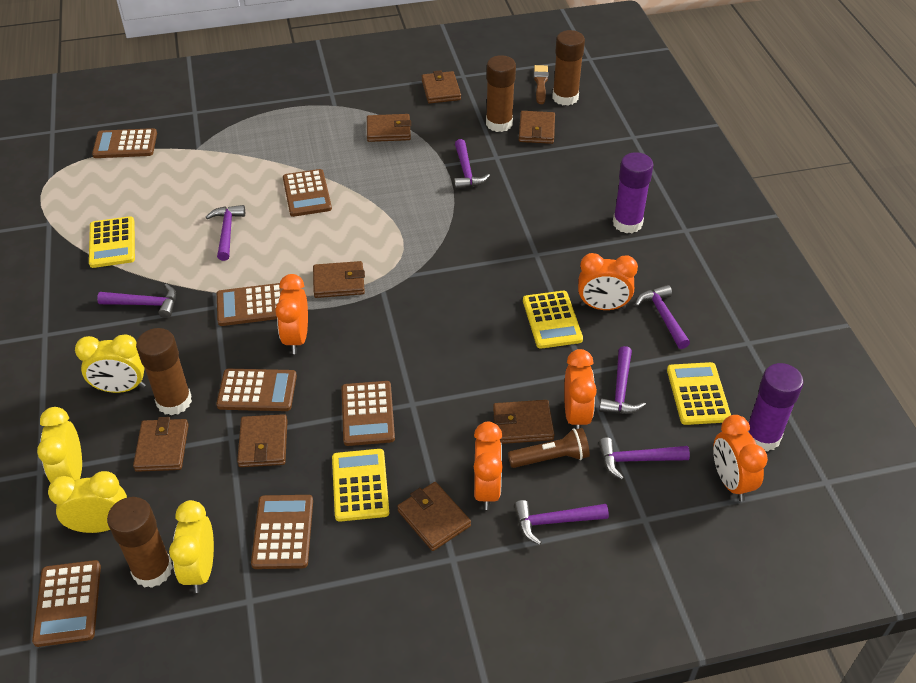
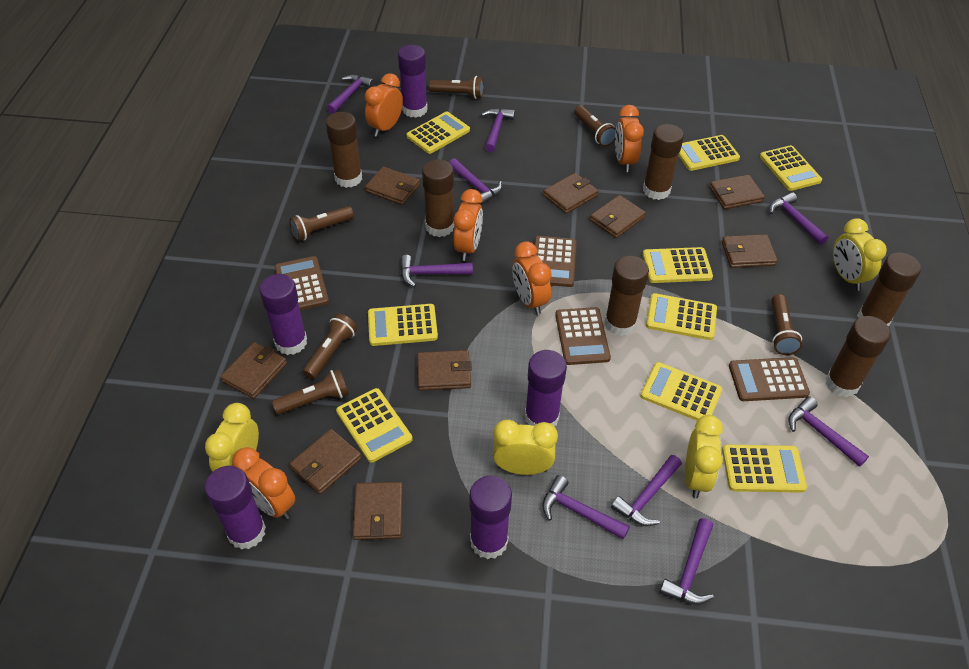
brown brush: [534,65,548,104] = 1 -> none = 0
brown calculator: [32,560,101,647] [92,128,157,158] [216,369,297,411] [217,283,283,326] [251,495,313,569] [283,169,332,217] [341,381,395,446] = 7 -> [275,256,329,310] [534,236,577,287] [555,307,611,365] [729,357,810,401] = 4
brown flashlight: [508,428,590,468] = 1 -> [272,369,349,415] [289,206,354,241] [303,314,357,379] [429,76,484,99] [574,106,616,146] [771,294,802,355] = 6
brown glue stick: [107,497,173,588] [136,328,192,416] [486,55,516,132] [552,30,585,106] = 4 -> [326,112,362,188] [422,159,454,237] [604,256,649,336] [643,124,684,200] [825,316,891,397] [857,252,921,327] = 6
brown wallet: [133,417,189,472] [237,414,288,467] [313,261,365,298] [367,114,411,142] [397,482,471,551] [422,70,461,104] [493,400,555,444] [519,111,555,144] = 8 -> [220,342,287,399] [289,429,362,494] [353,482,403,540] [365,167,420,205] [417,350,472,391] [543,173,599,214] [590,195,646,238] [709,175,765,209] [722,234,777,268] = 9
purple glue stick: [613,152,654,233] [748,363,803,452] = 2 -> [205,466,266,550] [259,274,307,355] [398,45,428,118] [469,476,512,559] [525,350,567,426] = 5
purple hammer: [97,284,176,318] [206,205,245,261] [454,139,490,189] [514,500,609,545] [598,437,690,480] [599,346,646,414] [635,285,690,349] = 7 -> [327,74,374,114] [401,255,473,287] [449,158,502,205] [481,108,515,152] [542,475,630,539] [611,455,682,526] [660,518,714,605] [769,192,829,245] [788,397,869,467] = 9
yellow calculator: [89,216,135,268] [332,449,389,522] [523,291,583,349] [667,362,731,425] = 4 -> [336,388,412,463] [368,304,438,346] [406,112,470,154] [640,362,722,420] [643,247,713,283] [646,293,717,340] [678,135,740,171] [722,444,807,493] [760,145,822,191] = 9

